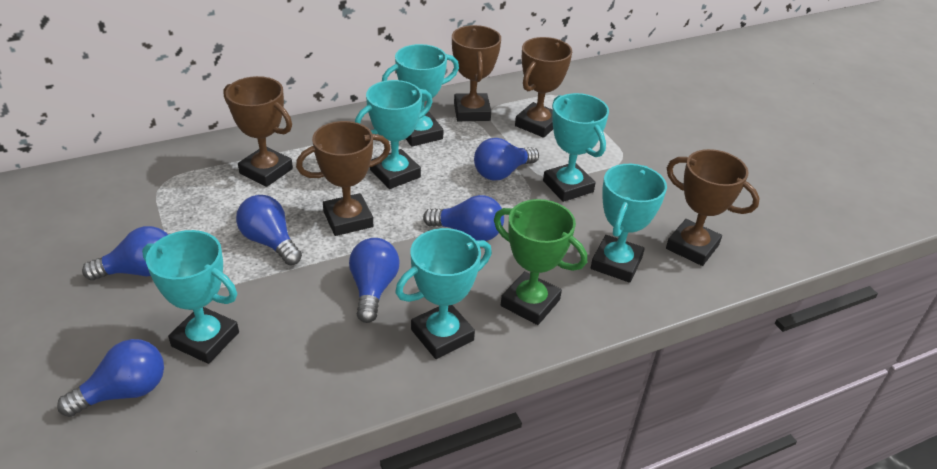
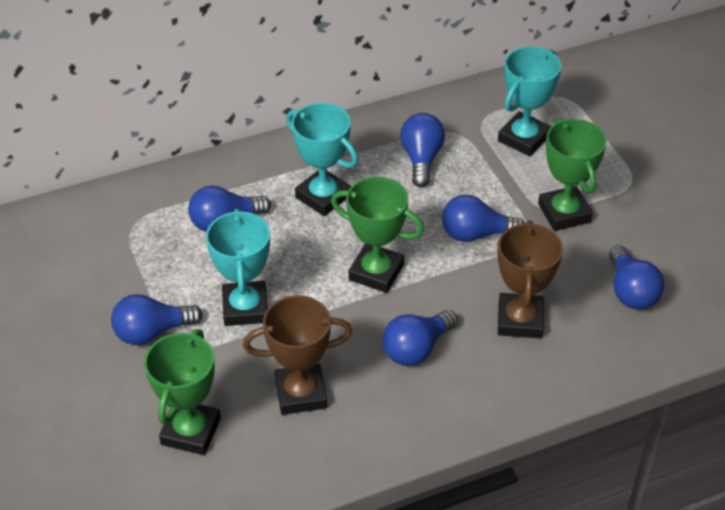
brown trophy: [223,76,293,187] [296,121,391,236] [452,25,501,121] [515,37,572,138] [666,149,760,266] = 5 -> [243,295,352,415] [498,220,563,338] = 2
green trophy: [494,199,587,325] = 1 -> [144,329,221,455] [331,177,424,293] [538,118,607,231] = 3
turquoise trophy: [142,230,239,364] [355,80,432,189] [382,44,459,147] [395,228,492,359] [543,93,609,202] [591,164,667,283] = 6 -> [206,209,270,326] [286,103,358,216] [498,46,561,156] = 3

